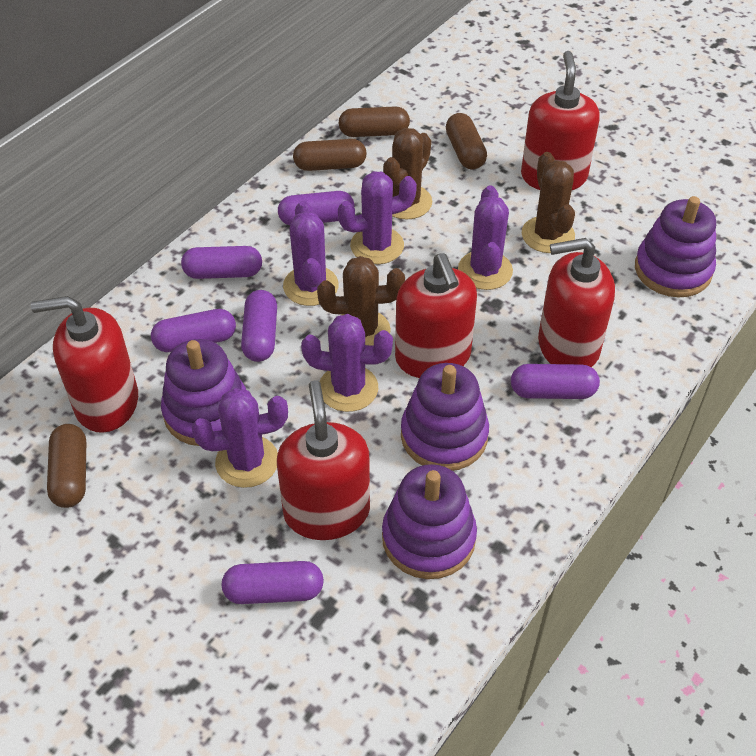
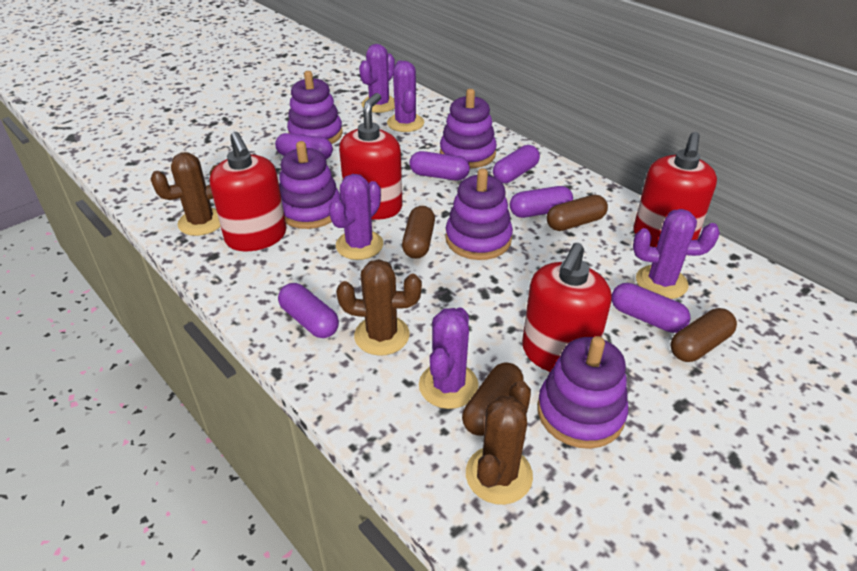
purple stacking toy: [161,339,246,446] [382,464,477,579] [401,363,489,471] [635,196,716,297] = 4 -> [279,141,341,229] [287,71,343,144] [440,89,497,169] [445,168,513,260] [537,336,628,449] = 5
red soap dispenser: [31,296,138,433] [277,380,370,540] [395,253,477,378] [521,51,600,190] [538,238,615,367] = 5 -> [210,132,286,251] [339,93,403,220] [522,243,612,372] [633,132,717,247] = 4

